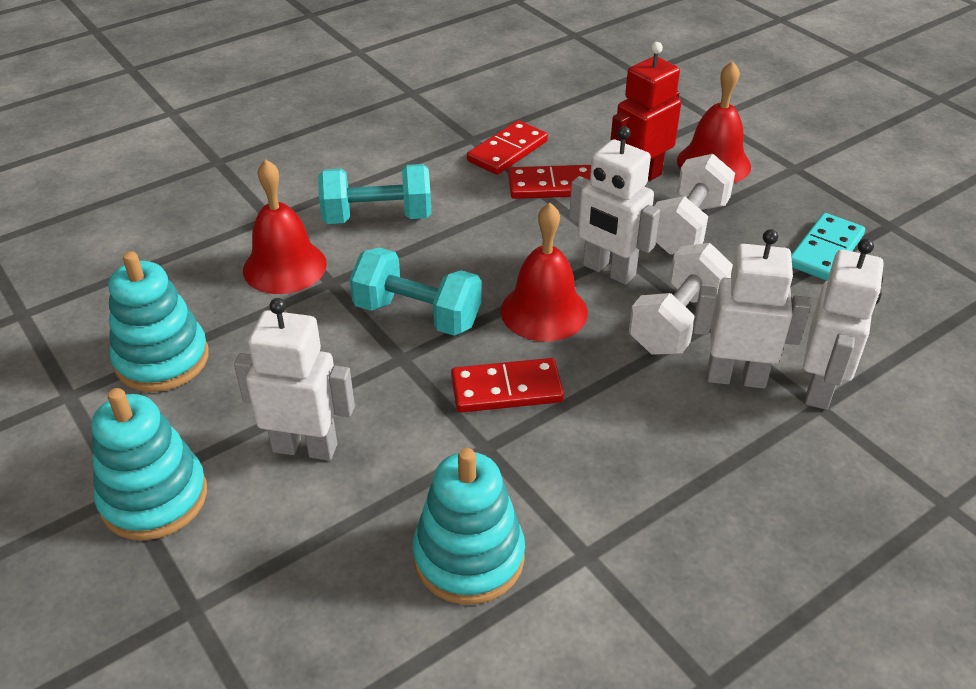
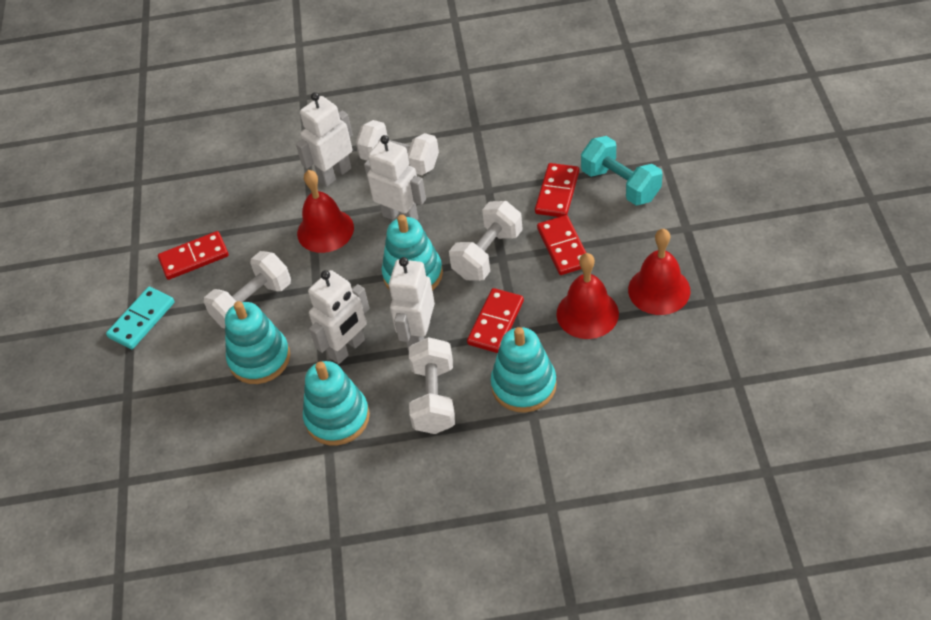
red domino: [451,358,564,413] [467,120,548,175] [508,165,591,199] = 3 -> [158,231,229,280] [467,288,524,353] [535,163,579,217] [537,215,586,275] = 4
red robot: [610,42,681,181] = 1 -> none = 0
turquoise dumbbell: [318,164,432,224] [350,248,481,336] = 2 -> [581,136,662,206] = 1
turquoise stacking toy: [92,388,207,540] [109,251,209,392] [413,448,525,604] = 3 -> [225,301,290,384] [303,361,370,446] [382,215,443,291] [491,327,557,413] = 4
white dumbbell: [629,243,733,355] [654,154,735,255] = 2 -> [204,251,291,329] [356,120,439,175] [409,337,455,434] [449,201,523,281] = 4

